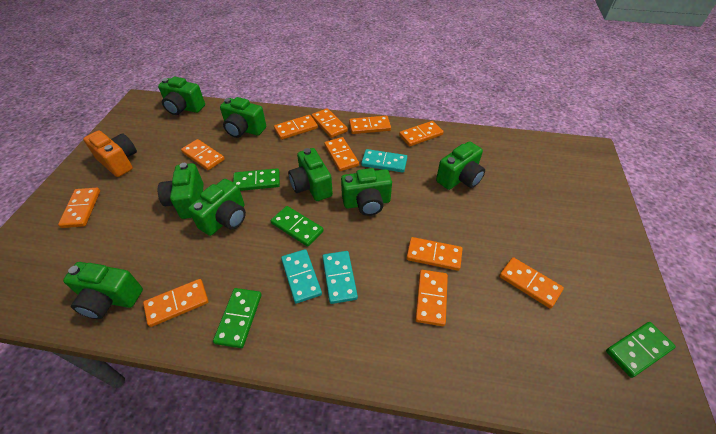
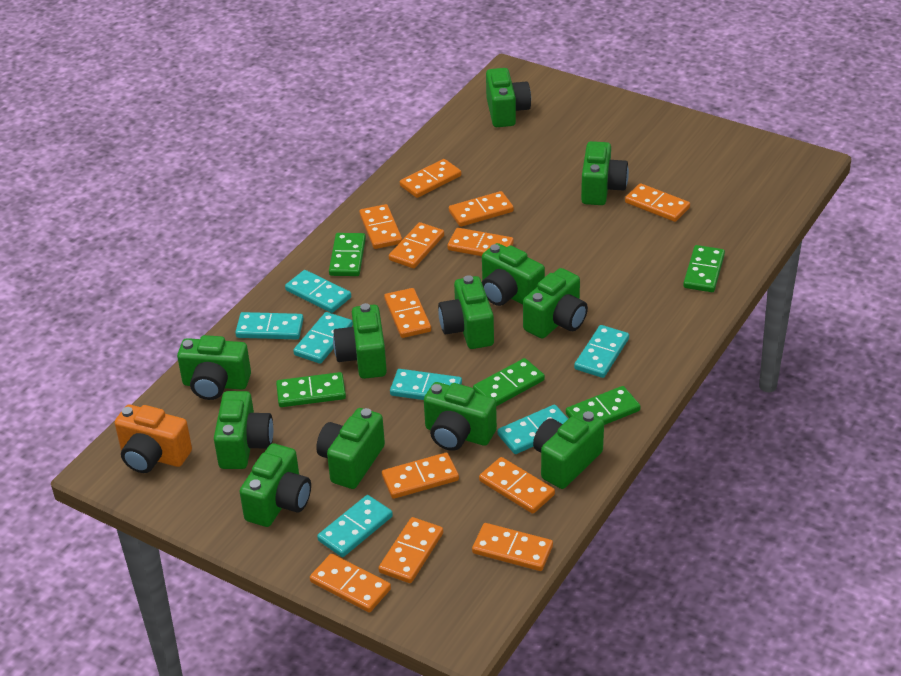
green camera: [63,262,143,319] [158,76,205,115] [158,163,204,219] [188,179,246,236] [220,97,266,138] [288,148,333,201] [341,168,392,216] [436,141,485,190] = 8 -> [177,335,251,400] [214,391,273,469] [239,443,311,527] [316,408,385,489] [333,303,387,379] [424,382,497,451] [438,275,494,349] [482,243,545,306] [486,68,531,127] [523,268,588,339] [533,410,604,489] [581,141,629,205] = 12
green domino: [213,288,261,348] [233,168,280,191] [271,206,324,247] [606,322,676,378] = 4 -> [276,372,346,407] [329,233,366,276] [473,358,545,406] [566,386,641,425] [683,245,725,292] = 5
orange domino: [58,188,100,228] [143,279,209,327] [181,139,225,170] [274,115,318,140] [311,108,348,138] [324,137,359,171] [349,116,391,134] [399,121,444,147] [406,237,462,271] [415,270,448,326] [499,257,564,309] = 11 -> [310,554,391,612] [359,204,402,249] [379,517,443,583] [382,453,459,499] [384,288,431,338] [389,222,444,268] [400,159,461,198] [447,228,514,256] [449,191,514,227] [472,523,553,571] [479,457,555,514] [625,183,690,222] = 12
turquoise domino: [281,249,322,304] [322,251,358,304] [361,149,407,173] = 3 -> [235,312,304,339] [285,270,351,313] [293,312,353,364] [317,495,393,557] [390,369,462,400] [497,405,568,454] [574,325,629,378] = 7

